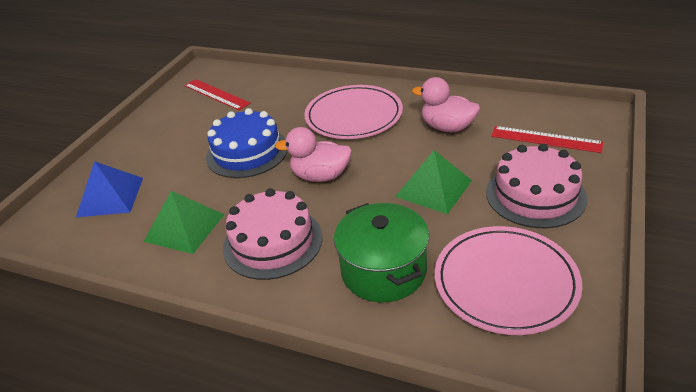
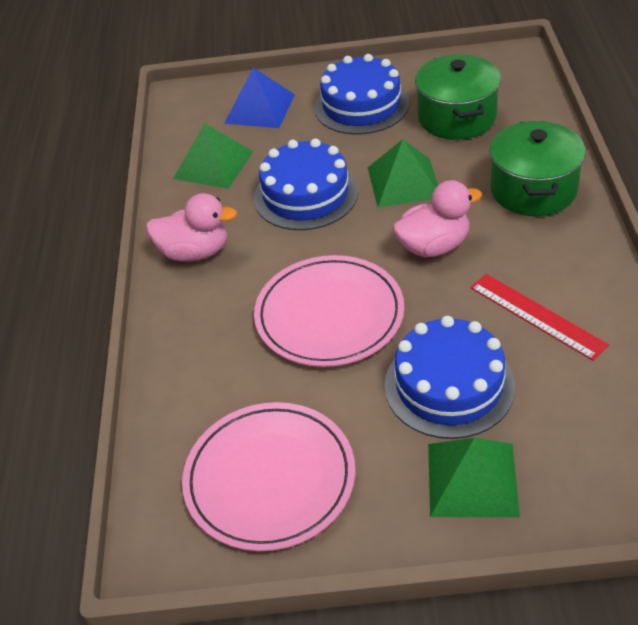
blue cake: [206,108,288,178] = 1 -> [254,138,358,230] [314,54,409,135] [384,316,515,439] = 3
green pot: [334,203,429,302] = 1 -> [415,54,501,140] [490,121,586,216] = 2
green pyramid: [144,191,225,254] [395,150,472,214] = 2 -> [173,123,253,189] [368,139,438,208] [428,437,520,517] = 3
pink cake: [223,188,323,280] [486,144,587,228] = 2 -> none = 0
red ruler: [184,79,251,110] [491,126,604,153] = 2 -> [470,274,609,361] = 1

